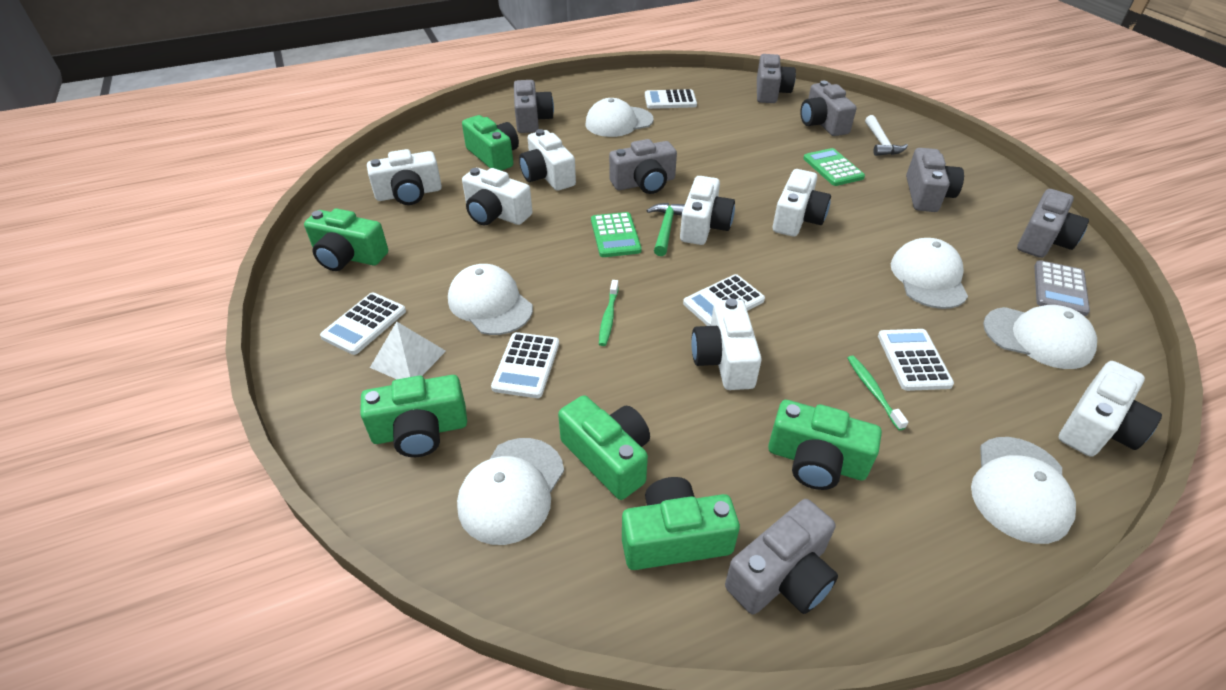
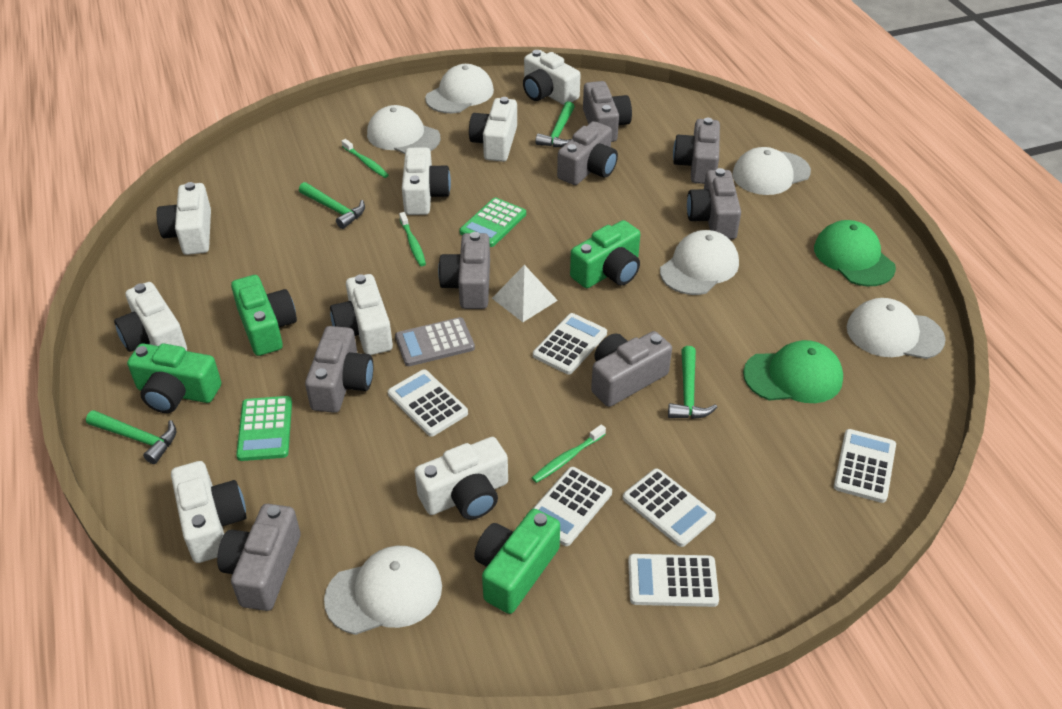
green camera: [304,208,388,271] [360,375,467,457] [462,115,519,171] [558,395,650,500] [622,477,740,570] [768,400,882,490] = 6 -> [127,343,221,413] [231,275,297,356] [474,509,560,614] [570,220,640,288] = 4
green cap: none = 0 -> [743,340,843,403] [814,220,896,286] = 2
green hammer: [646,203,685,256] = 1 -> [86,410,176,464] [299,182,365,229] [535,101,575,147] [668,346,717,419] = 4
green toothbrush: [599,280,619,346] [847,355,908,430] = 2 -> [342,139,389,178] [399,212,426,266] [532,424,606,483] = 3
grey camera: [514,80,554,133] [609,139,677,194] [725,499,838,615] [757,54,796,103] [800,81,857,136] [906,148,964,212] [1017,189,1089,258] = 7 -> [217,504,301,611] [305,326,373,413] [438,232,490,309] [557,121,618,185] [583,81,632,142] [591,331,672,407] [673,118,720,184] [687,168,741,239] = 8
white calculator: [320,293,406,355] [491,332,559,398] [645,89,697,109] [683,274,765,326] [878,329,954,391] = 5 -> [388,369,468,437] [533,313,607,375] [533,467,612,546] [623,468,716,547] [628,554,719,607] [834,429,896,503] = 6
white camera: [367,149,442,205] [462,168,532,226] [519,129,576,191] [680,176,735,245] [691,298,762,390] [773,169,831,237] [1058,361,1162,457] = 7 -> [114,282,187,352] [156,182,211,255] [171,461,247,563] [330,274,393,355] [402,147,451,215] [415,437,508,520] [469,97,517,162] [523,50,581,105] = 8
white hammer: [865,115,908,156] = 1 -> none = 0

